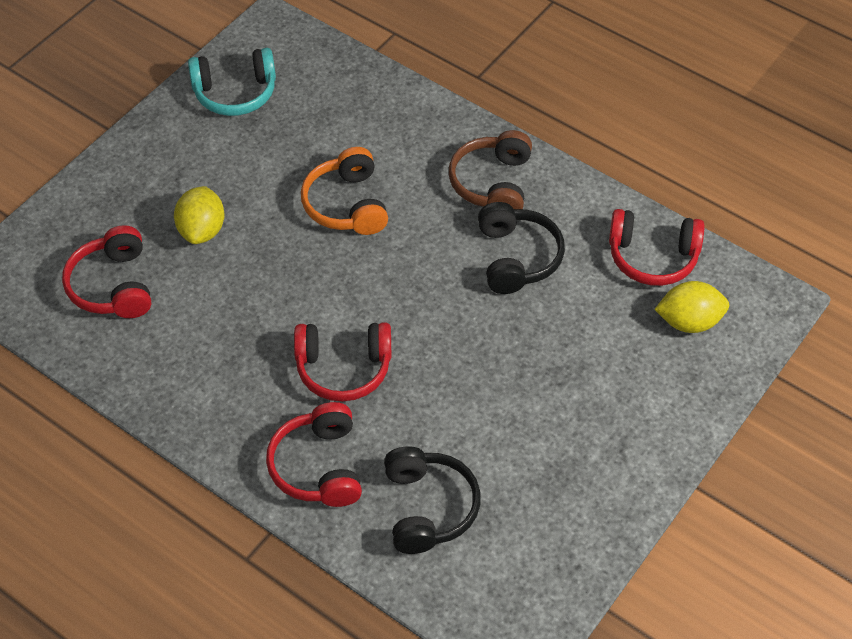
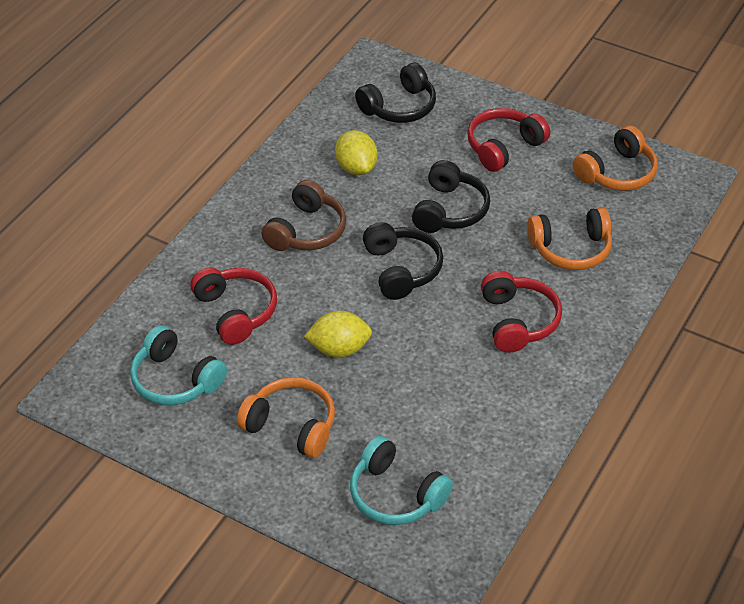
black headphones: [384,446,481,554] [478,202,565,294] = 2 -> [355,62,436,123] [363,222,443,300] [412,160,490,233] = 3
orange headphones: [301,147,388,235] = 1 -> [237,377,335,458] [527,207,612,270] [573,125,658,191] = 3
red headphones: [62,225,151,318] [266,402,362,507] [294,322,391,402] [609,209,704,286] = 4 -> [190,267,277,345] [467,108,550,172] [481,271,562,352] = 3
turquoise headphones: [188,48,276,116] = 1 -> [130,325,227,405] [350,436,453,525] = 2

